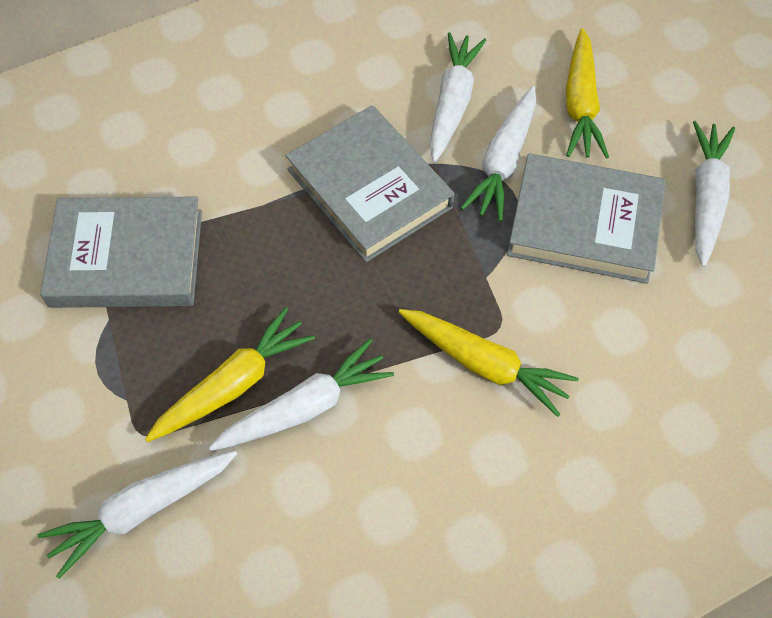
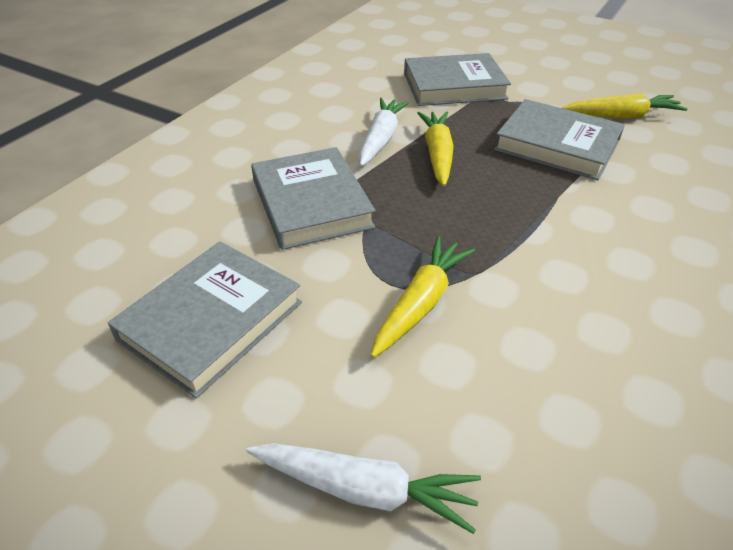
grey book: [40,196,202,308] [286,105,455,262] [507,153,666,284] = 3 -> [108,241,302,398] [251,147,376,250] [404,53,511,106] [494,99,625,180] = 4
white carrot: [38,451,237,579] [209,339,394,451] [429,32,486,163] [461,86,536,222] [693,121,735,267] = 5 -> [247,443,481,534] [359,98,409,167] = 2

